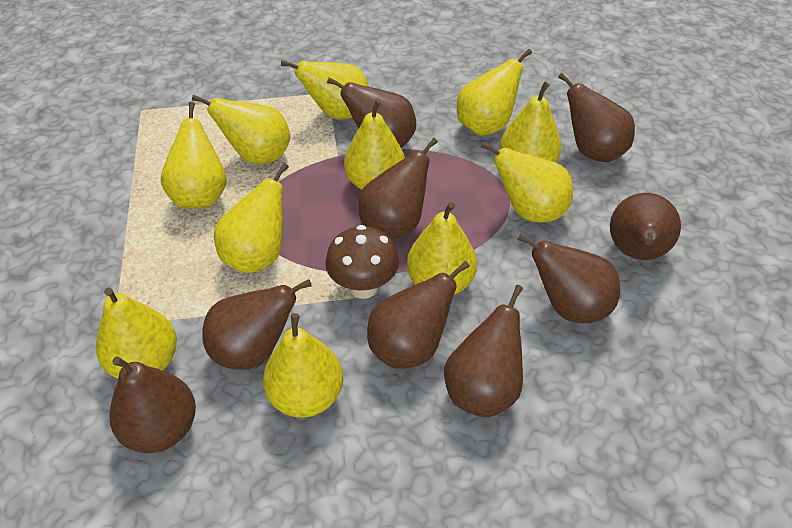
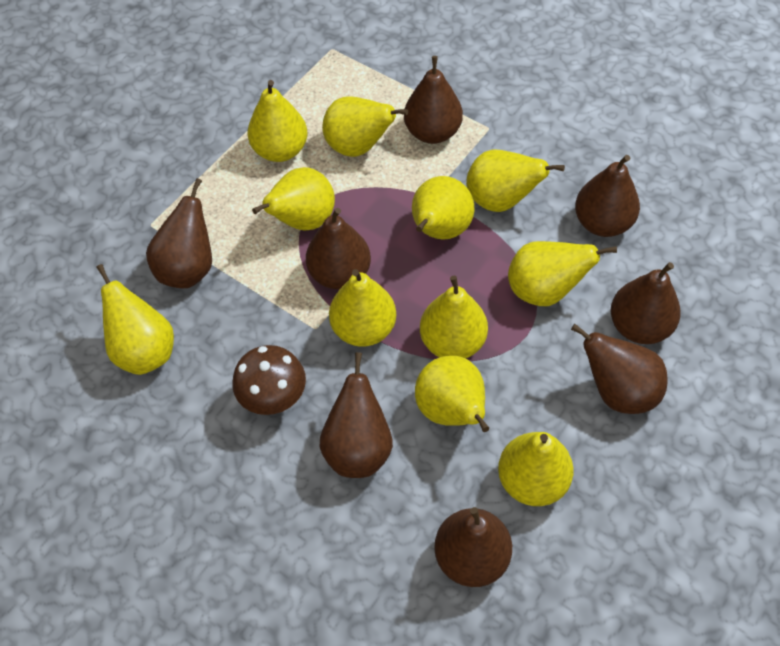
brown pear: [109,356,196,453] [202,279,312,370] [327,78,416,148] [358,138,438,239] [367,261,470,369] [444,285,523,418] [518,234,620,323] [558,73,635,162] [610,193,681,260] = 9 -> [146,178,212,288] [306,208,371,289] [320,352,393,478] [404,56,463,144] [434,507,512,587] [571,324,668,414] [575,155,640,237] [610,262,681,344] = 8

